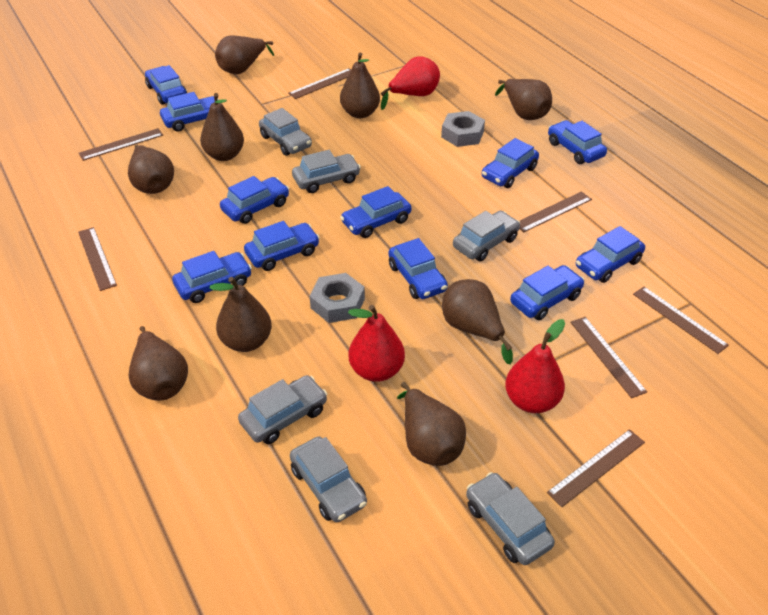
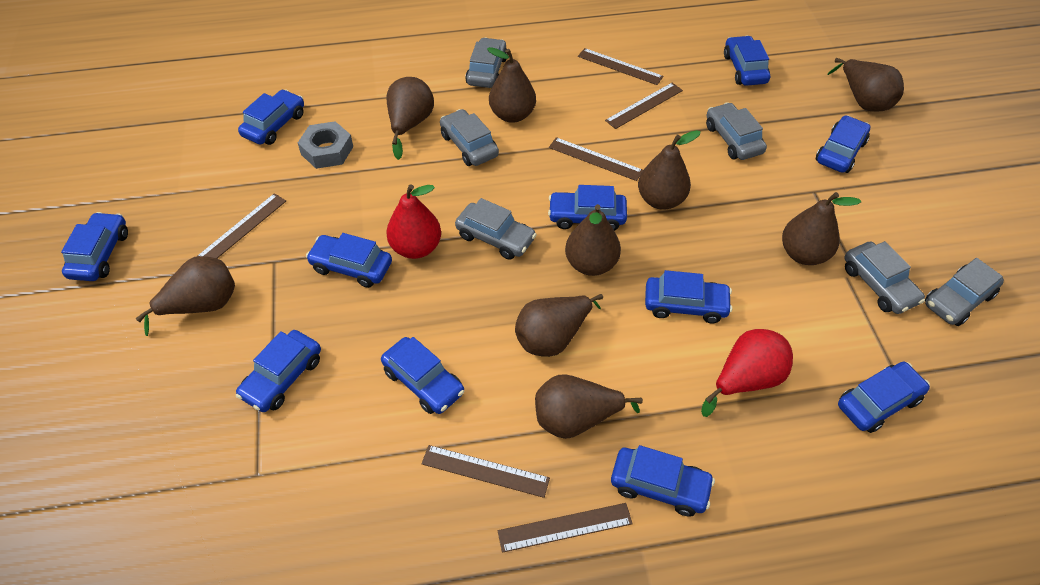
brown ruler: [78,227,117,291] [79,128,163,161] [288,68,351,99] [519,191,592,232] [547,429,645,507] [570,317,647,398] [633,287,729,354] = 7 -> [196,193,286,258] [421,445,550,498] [498,503,633,553] [549,137,643,181] [578,48,663,85] [605,83,683,129] = 6
grey nut: [310,273,365,323] [441,111,485,147] = 2 -> [298,121,353,169] = 1
red pear: [348,305,405,382] [381,56,440,110] [505,319,565,413] = 3 -> [386,184,441,259] [701,329,793,417] = 2

